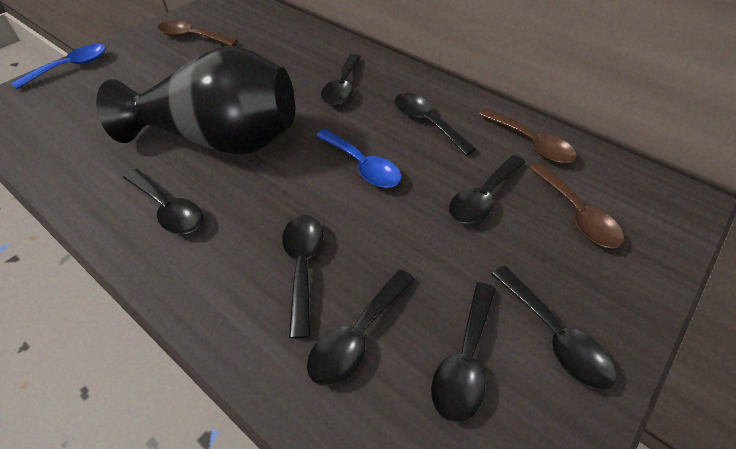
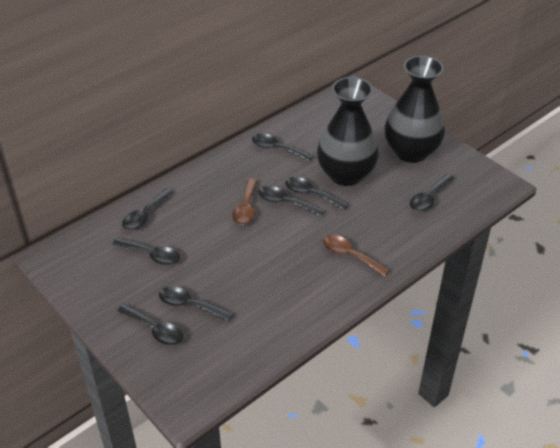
black vase: [96,46,295,155] = 1 -> [317,77,379,186] [385,56,445,163] = 2
blue spoon: [12,44,106,89] [316,129,402,188] = 2 -> none = 0
brown spoon: [158,20,238,46] [479,109,577,163] [530,163,624,248] = 3 -> [232,179,257,225] [323,235,390,276] = 2

